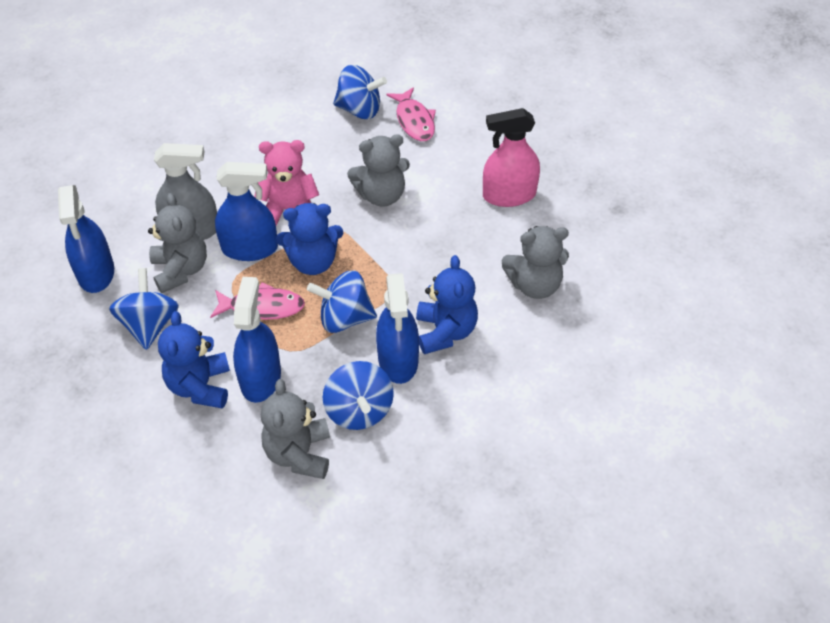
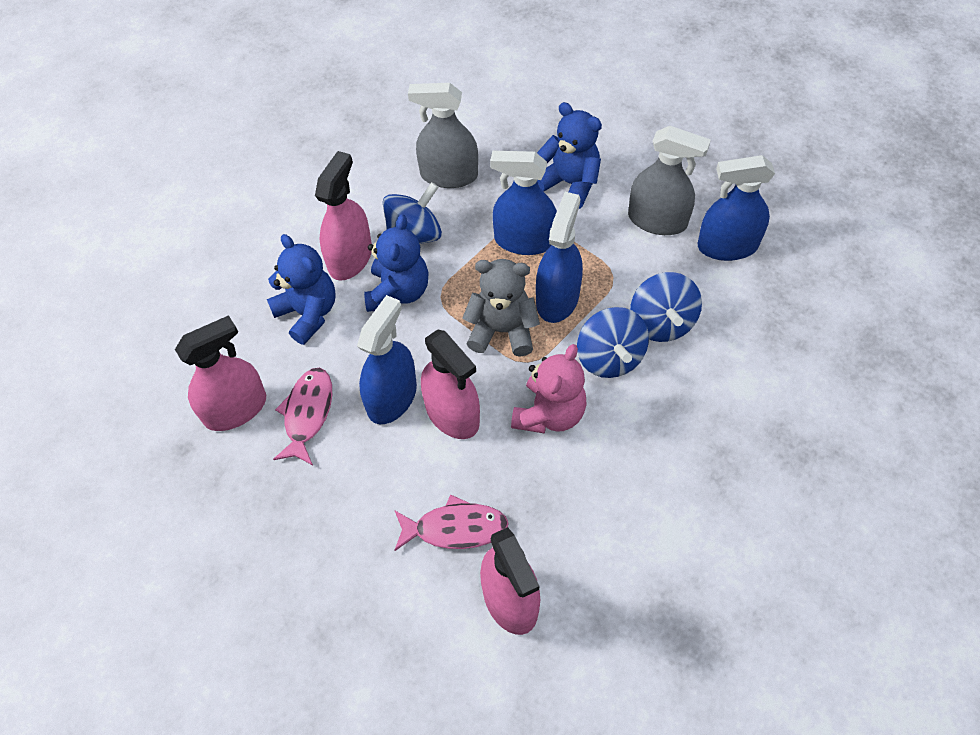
blue spinning top: [109,268,179,350] [307,270,377,333] [323,361,394,430] [333,65,387,119] = 4 -> [383,182,442,244] [577,307,649,378] [630,272,702,342] = 3
grey spray bottle: [154,143,217,240] = 1 -> [408,83,478,188] [628,126,711,235] = 2
grey teddy bear: [148,193,207,293] [261,379,330,479] [347,134,410,207] [502,226,569,299] = 4 -> [462,259,540,357] = 1
pink spray bottle: [483,108,540,207] = 1 -> [175,315,266,431] [315,151,372,281] [421,329,480,439] [480,527,540,635] = 4

